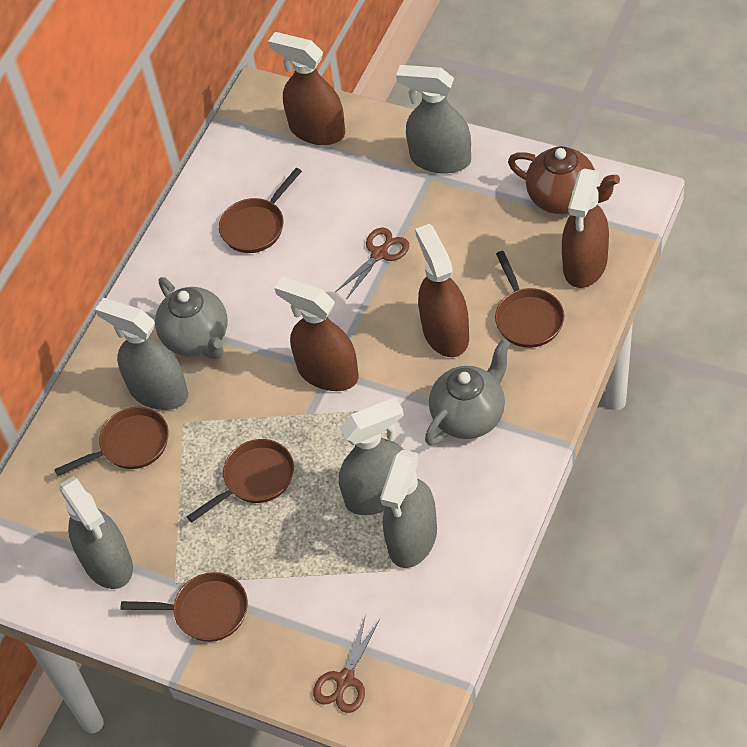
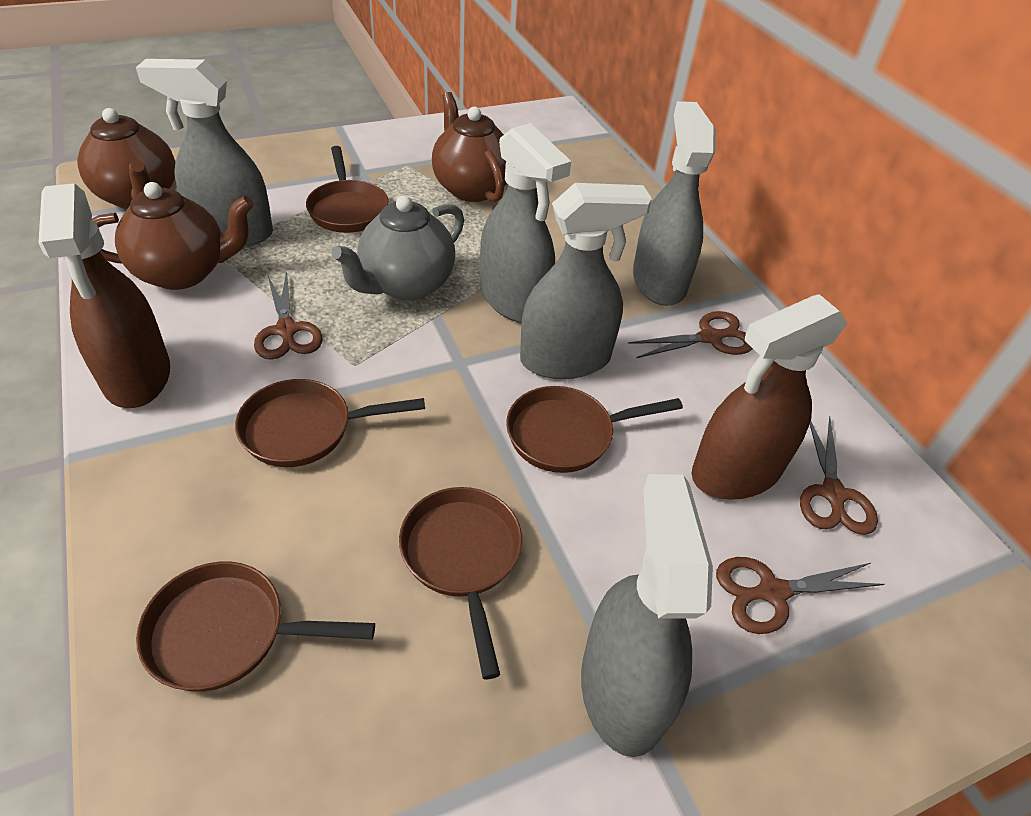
brown scissors: [313,614,380,713] [335,227,409,298] = 2 -> [254,271,323,360] [628,311,753,358] [716,557,884,634] [800,416,878,535] = 4
brown spray bottle: [268,32,345,145] [275,277,359,391] [415,224,469,357] [562,169,609,288] = 4 -> [39,183,170,408] [692,294,848,500] = 2
brown teapot: [508,146,620,214] = 1 -> [77,108,175,209] [92,182,254,290] [432,92,507,202] = 3
grey teapot: [155,277,227,359] [425,339,510,446] = 2 -> [331,195,464,300] = 1

